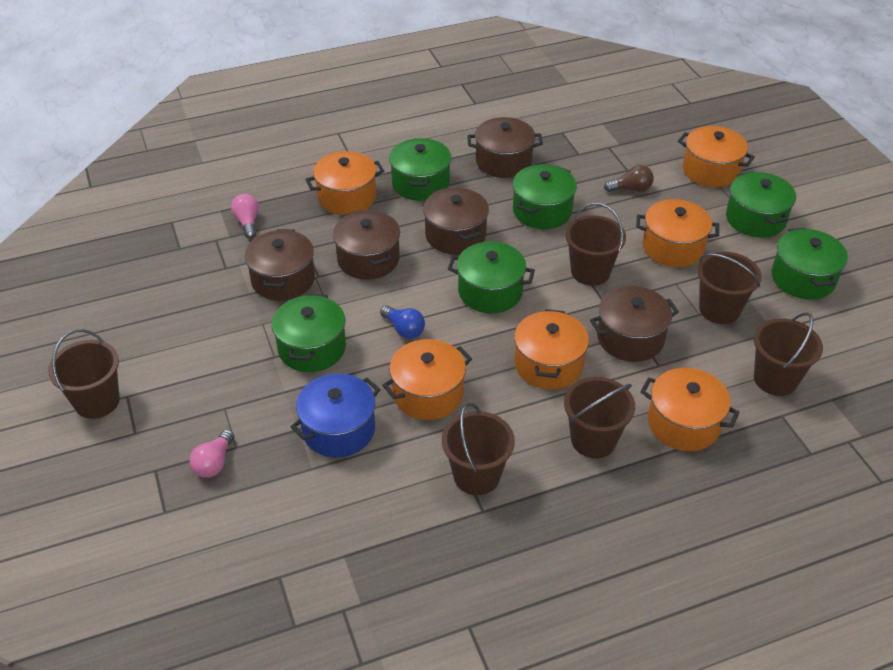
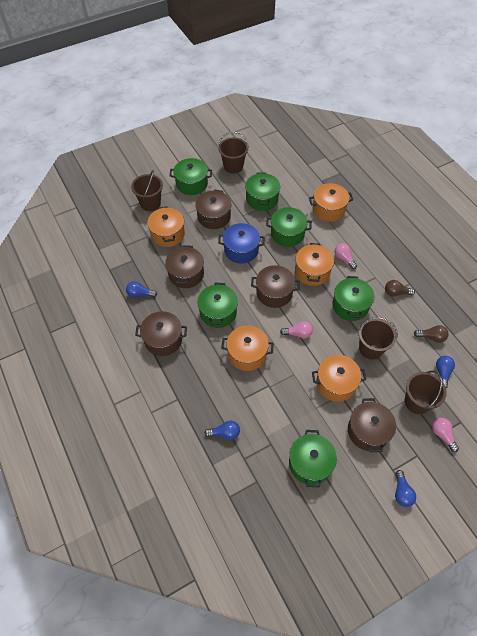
blue light bulb: [380,306,425,339] = 1 -> [126,281,157,298] [205,421,240,440] [395,470,416,507] [436,356,455,388] = 4
brown bucket: [48,329,120,419] [442,403,515,495] [564,377,635,458] [565,203,626,286] [697,252,762,324] [754,312,823,396] = 6 -> [131,170,163,211] [218,131,249,174] [358,317,398,360] [405,371,447,414] = 4
brown light bulb: [604,165,654,192] = 1 -> [385,280,415,296] [414,325,449,343] = 2
orange pot: [305,151,384,215] [382,339,472,420] [514,309,589,389] [636,199,719,267] [640,368,740,451] [678,126,755,188] = 6 -> [147,206,185,247] [221,326,274,371] [295,243,334,286] [309,183,353,222] [312,355,366,402] = 5
pink light bulb: [189,430,235,478] [231,194,259,239] = 2 -> [280,321,313,338] [335,243,357,269] [432,418,459,452] = 3

